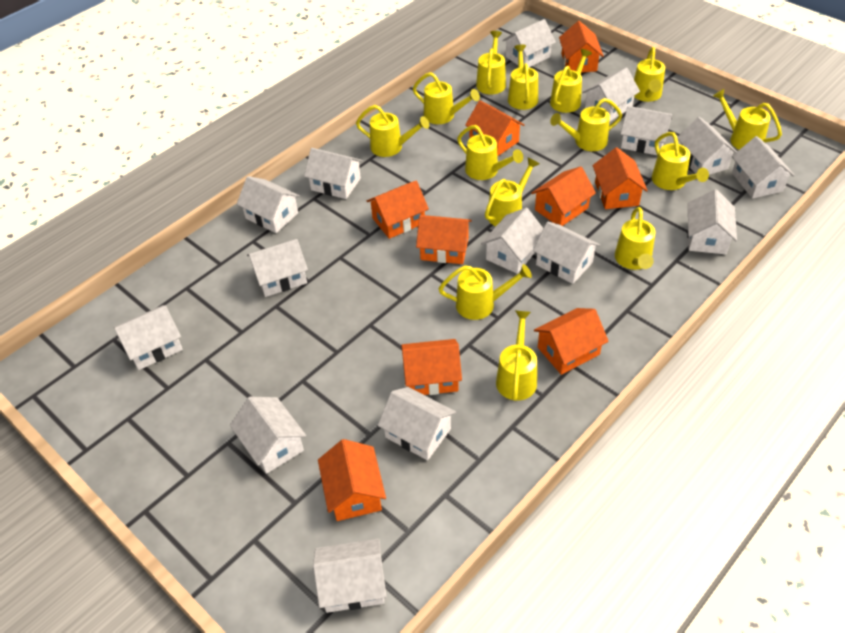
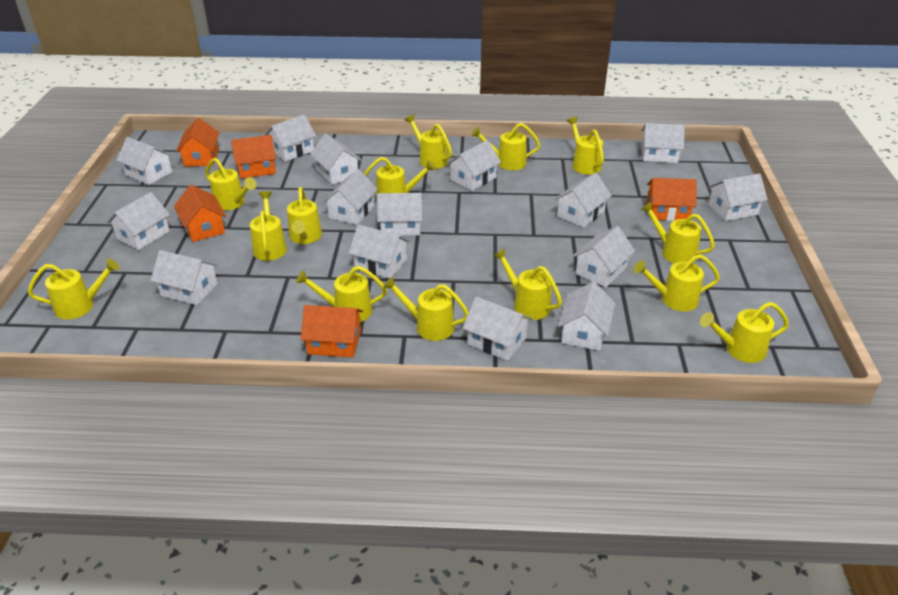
orange house: [318,439,386,521] [367,181,429,239] [401,339,462,395] [416,215,472,264] [465,100,524,157] [531,166,596,226] [534,308,609,375] [559,21,604,73] [592,147,648,209] = 9 -> [174,185,226,242] [176,118,220,167] [231,135,276,178] [301,305,363,358] [647,178,697,221] = 5

